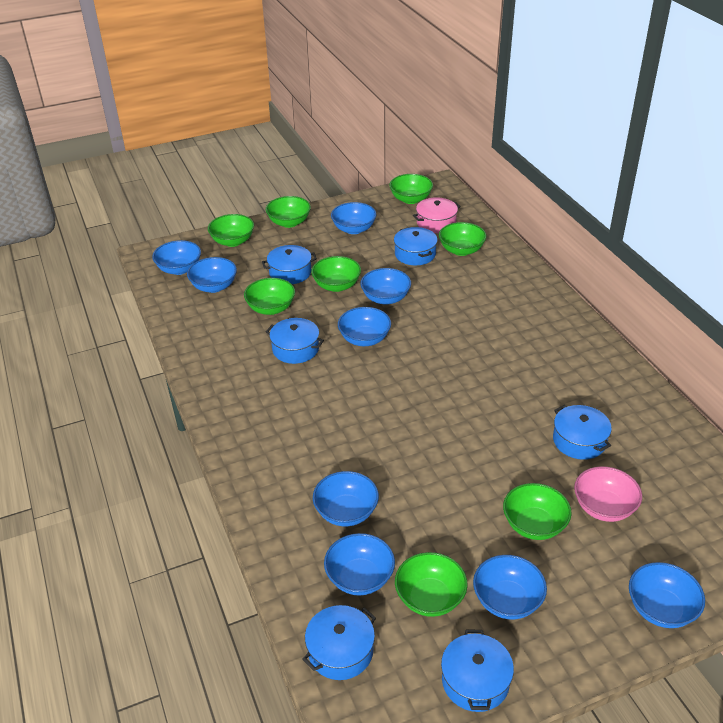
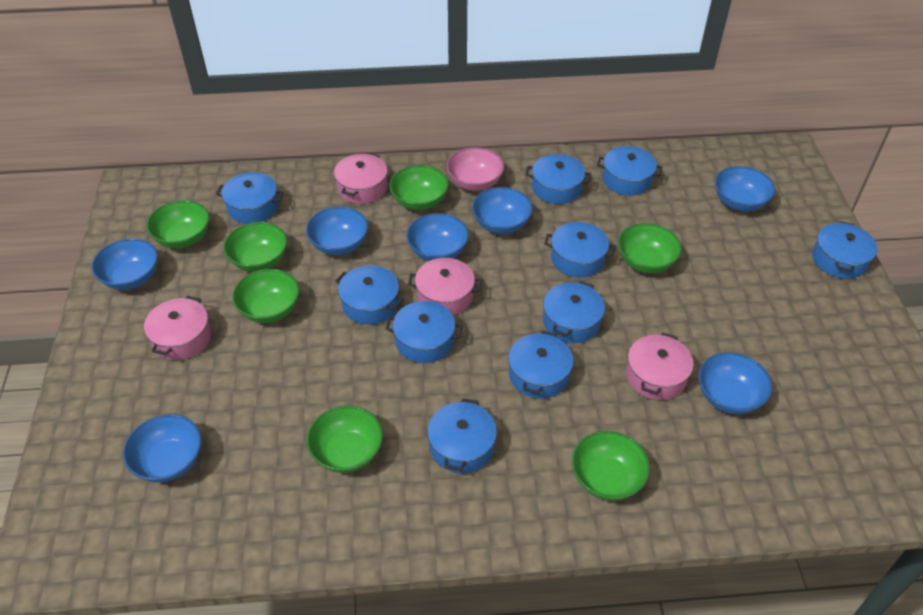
blue bowl: [152,240,201,275] [187,257,237,293] [313,471,379,526] [324,533,395,596] [331,202,376,234] [338,307,391,346] [360,268,411,305] [473,555,547,619] [629,562,705,628] = 9 -> [91,238,158,290] [123,414,202,483] [306,206,368,255] [406,213,469,261] [472,187,533,234] [699,352,772,414] [715,166,775,211] = 7
blue pot: [262,245,317,284] [266,318,324,364] [302,605,376,680] [394,227,438,265] [441,630,514,712] [553,405,612,460] = 6 -> [216,172,284,224] [335,265,403,325] [386,301,463,363] [427,398,497,473] [508,331,574,399] [526,154,591,204] [543,281,605,343] [544,222,616,278] [597,146,662,196] [812,221,877,279] = 10
green bowl: [208,214,254,247] [244,278,295,315] [266,196,311,228] [311,256,361,292] [389,174,433,204] [395,552,468,617] [439,222,486,256] [503,483,571,540] = 8 -> [146,200,209,248] [223,222,287,272] [232,269,299,323] [307,406,383,473] [389,165,449,210] [572,431,650,501] [618,223,682,273] = 7
pink pot: [413,197,461,233] = 1 -> [144,296,211,360] [334,153,388,204] [408,258,482,315] [626,332,694,400] = 4

